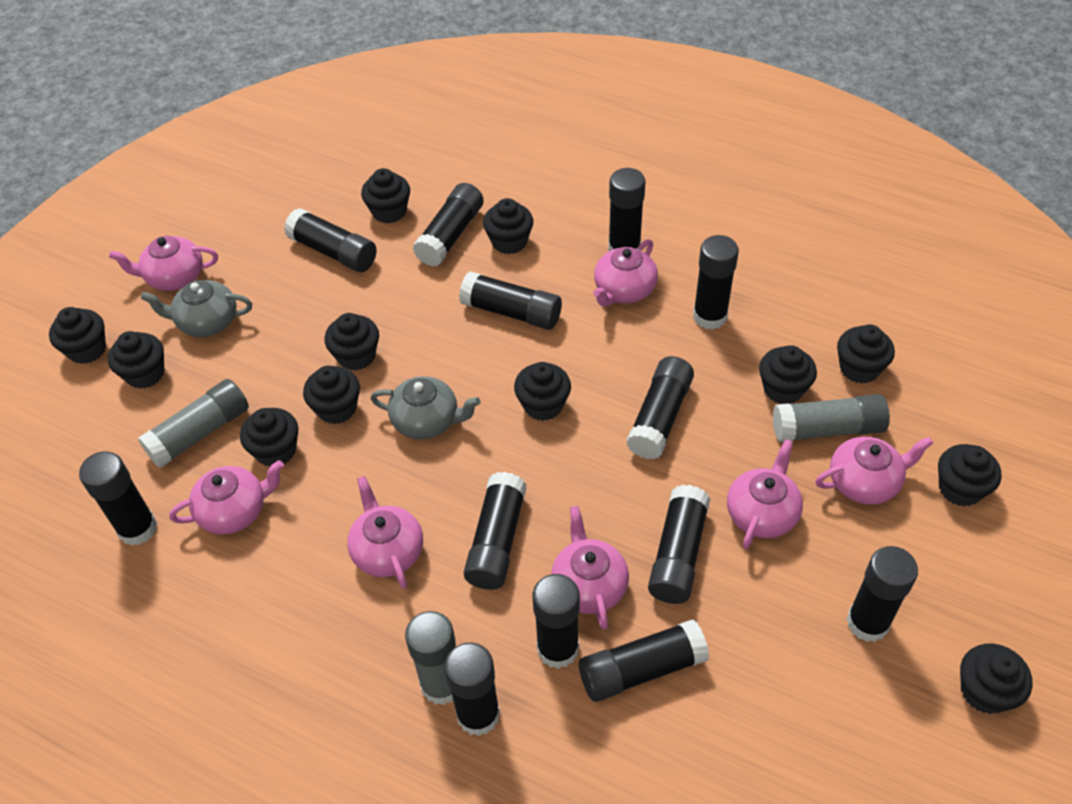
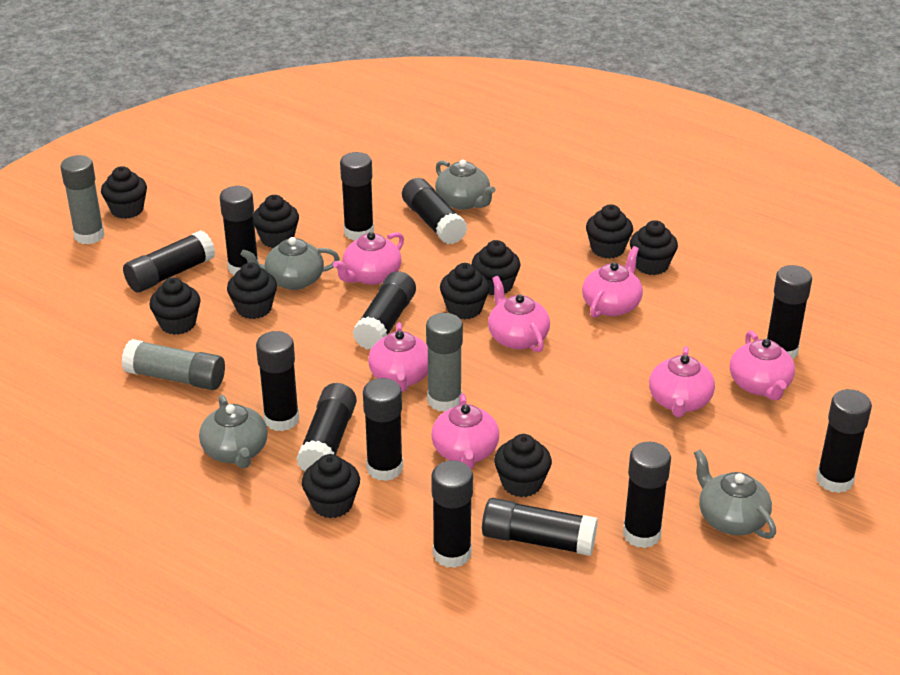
black cupcake: [49,307,106,364] [108,331,164,389] [240,408,299,467] [303,366,360,424] [324,313,379,371] [361,168,410,223] [483,198,533,254] [514,362,571,421] [759,345,817,404] [837,325,895,384] [938,444,1002,506] [960,644,1033,714] = 12 -> [101,166,147,219] [149,278,201,335] [227,263,277,319] [253,195,299,248] [302,454,360,518] [440,263,490,319] [472,240,520,295] [494,434,552,497] [586,204,633,259] [630,220,678,275] = 10
grey teapot: [141,280,252,337] [371,376,481,439] = 2 -> [199,395,268,468] [241,237,340,290] [435,160,496,210] [694,450,776,539] = 4

